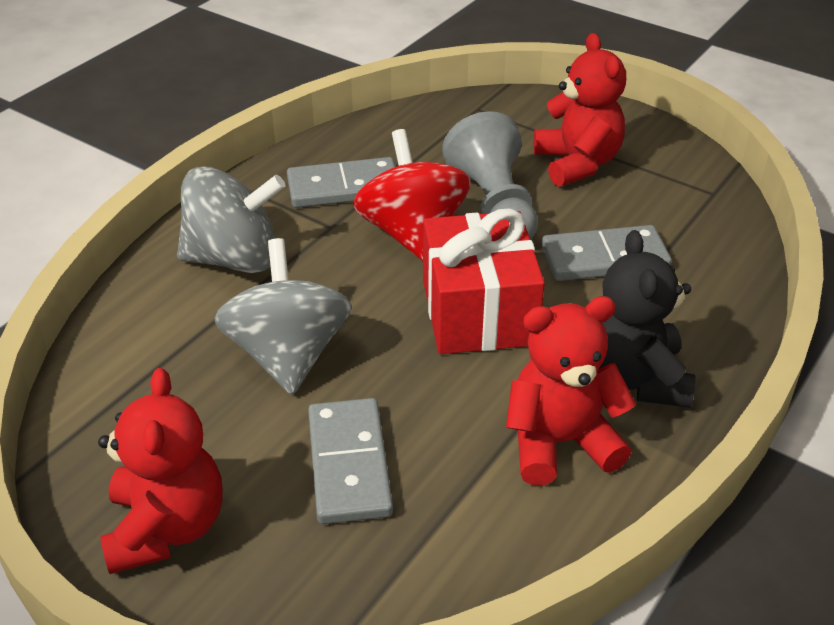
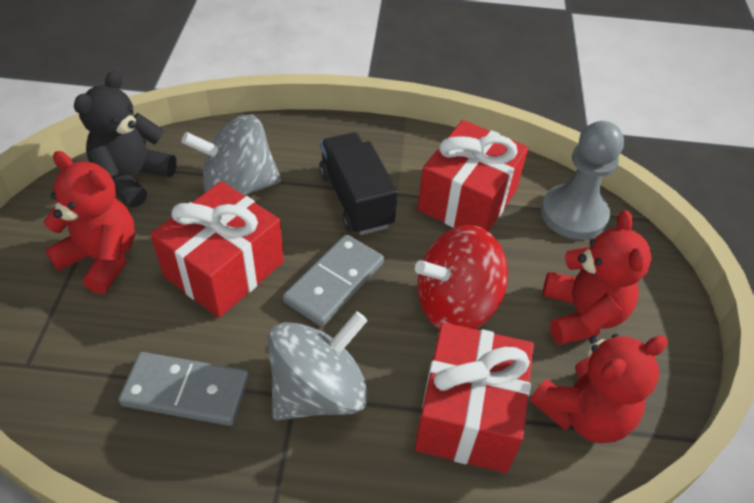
black truck: none = 0 -> [319,132,398,235] = 1
grey domino: [287,157,395,208] [308,398,393,524] [542,225,672,281] = 3 -> [119,352,249,426] [283,234,384,327] = 2
red gift: [423,209,545,354] = 1 -> [151,181,284,318] [414,322,534,473] [418,120,528,231] = 3

